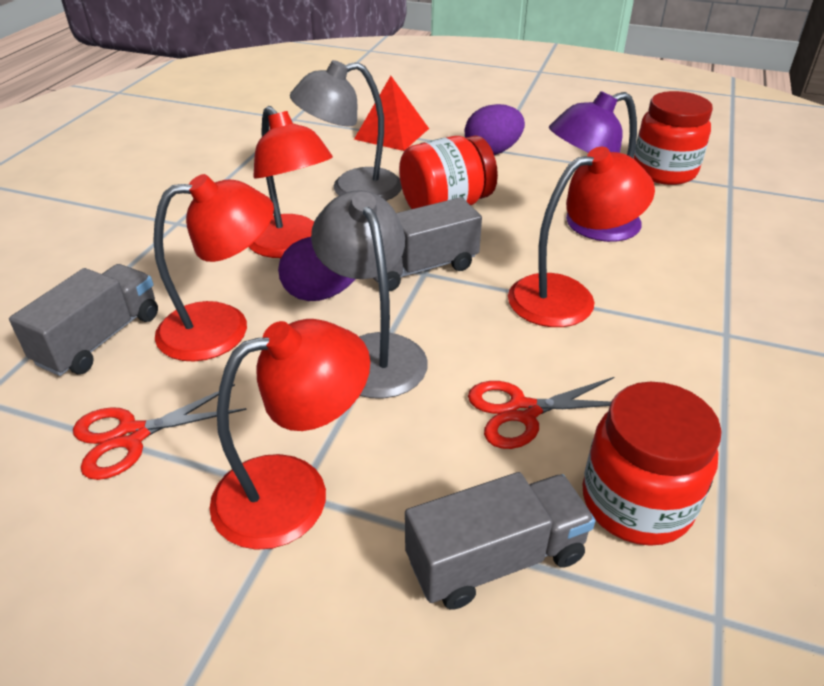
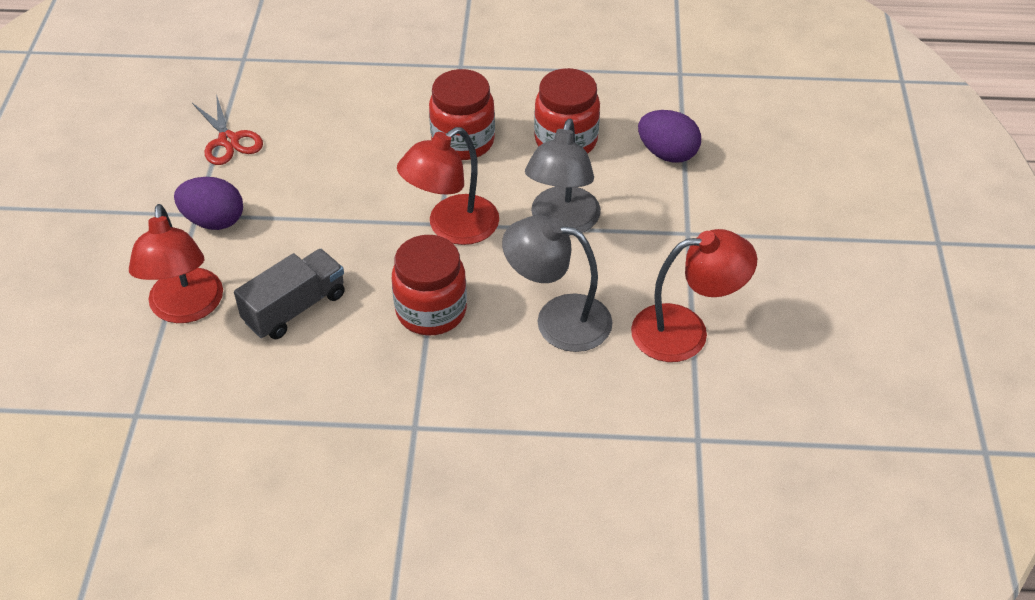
grey truck: [9,264,158,376] [373,197,482,291] [405,472,595,610] = 3 -> [234,249,345,339] = 1
purple lamp: [549,91,642,242] = 1 -> none = 0
red lamp: [153,174,274,362] [209,319,370,550] [249,106,333,258] [508,147,655,327] = 4 -> [129,204,223,323] [397,127,499,245] [631,229,757,362] = 3
red pyramid: [354,76,429,151] = 1 -> none = 0
red scissors: [73,384,247,480] [468,377,614,449] = 2 -> [192,94,263,165] = 1

